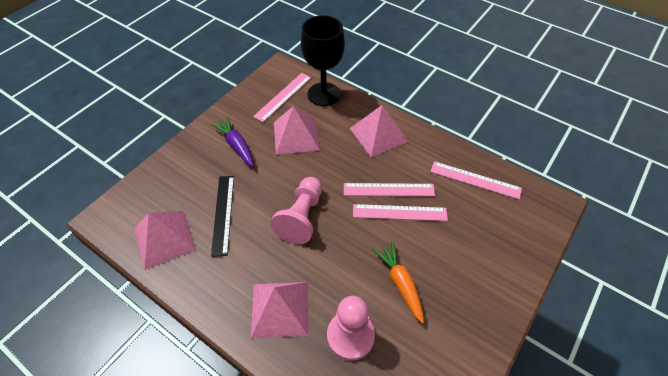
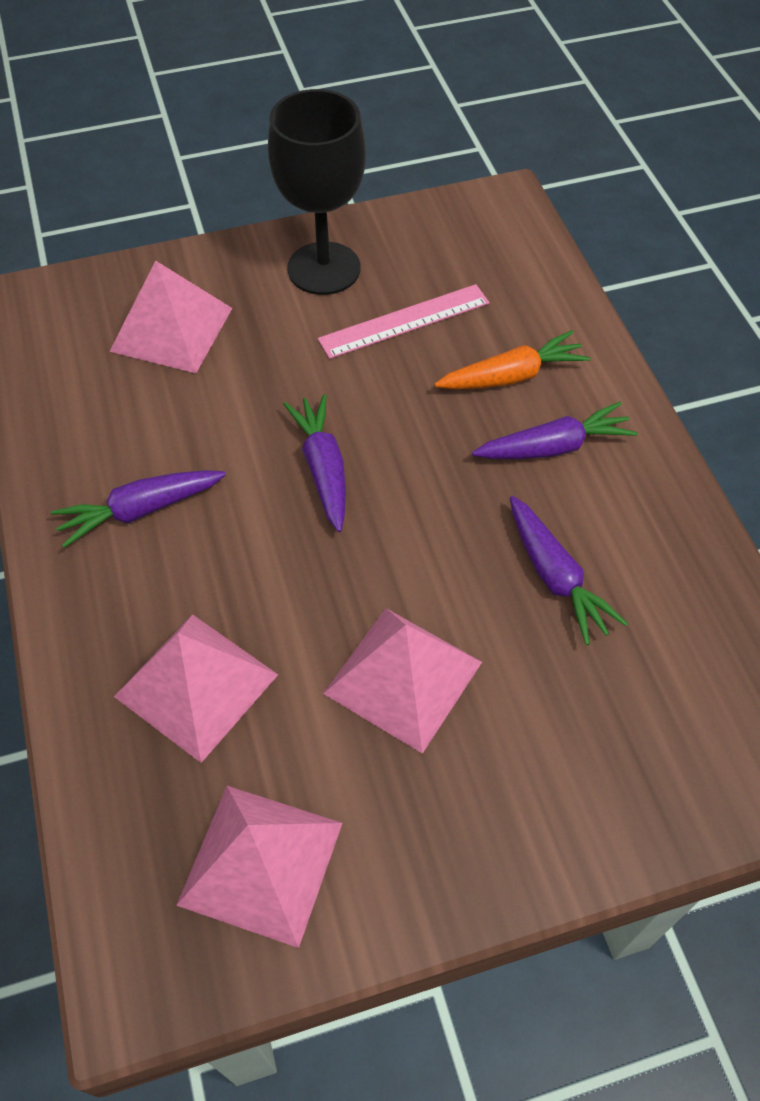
black ruler: [211,176,234,257] = 1 -> none = 0
pink pawn: [271,177,322,244] [327,296,375,361] = 2 -> none = 0
pink ruler: [253,73,311,122] [344,183,435,196] [353,204,448,221] [430,161,522,200] = 4 -> [318,284,490,359] = 1
purple carrot: [211,116,254,167] = 1 -> [51,470,226,548] [283,394,346,532] [472,402,638,459] [510,496,628,645] = 4

